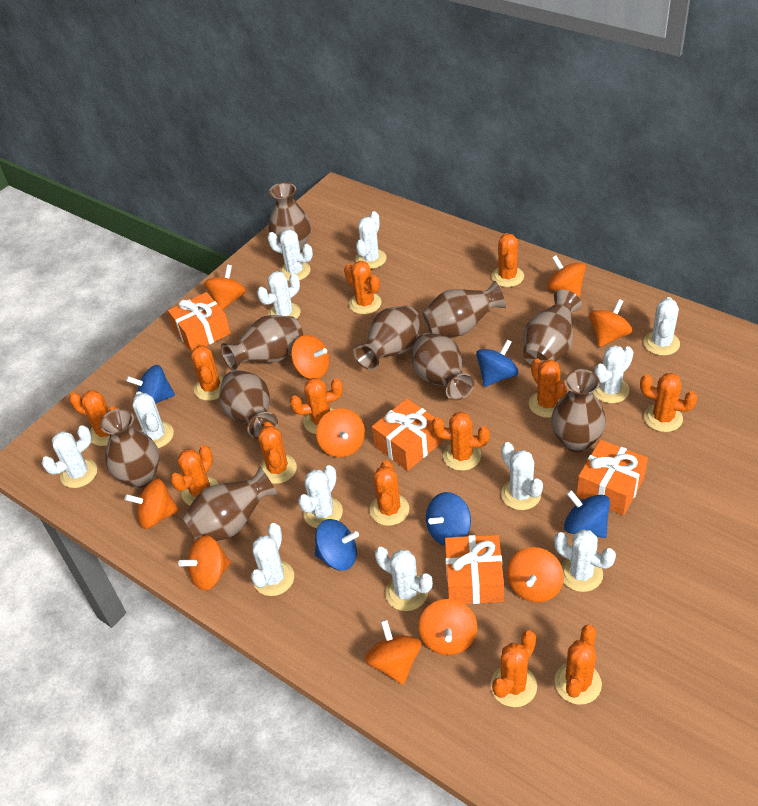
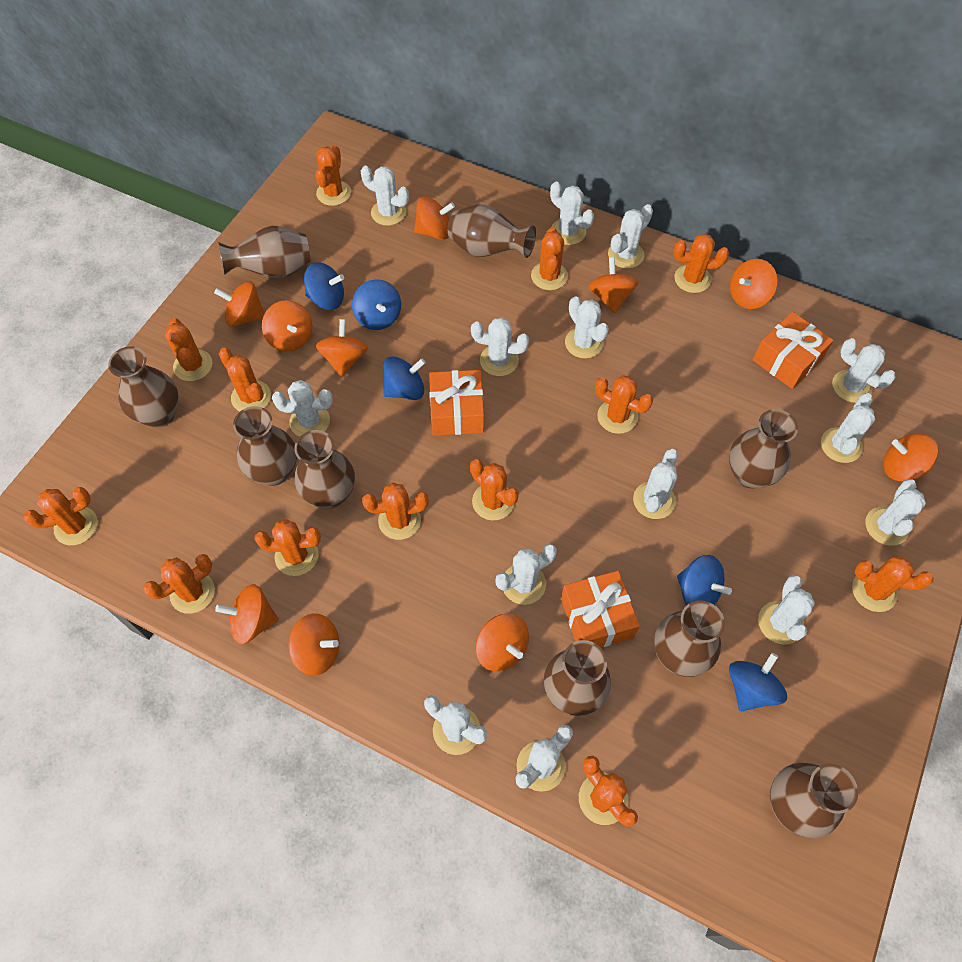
brown vase: [100,408,159,488] [183,467,278,541] [219,370,278,439] [221,315,303,371] [269,182,311,252] [353,306,421,370] [412,333,474,401] [423,281,506,337] [523,290,582,364] [551,369,606,452] = 10 -> [108,347,179,428] [218,226,310,278] [233,406,297,486] [294,430,355,509] [448,205,536,258] [544,640,611,716] [654,601,725,677] [729,409,798,488] [770,763,858,838] = 9
orange gift: [168,292,231,352] [372,399,442,471] [445,535,504,604] [576,440,648,515] = 4 -> [429,370,484,435] [561,571,640,648] [753,312,834,389] = 3
white cactus: [42,425,97,488] [133,391,174,448] [251,523,294,596] [257,271,300,319] [268,230,313,281] [298,465,343,528] [355,211,387,269] [375,547,433,611] [501,442,543,510] [554,529,616,592] [593,345,634,403] [644,297,680,356] = 12 -> [272,380,333,437] [361,166,409,226] [424,695,487,755] [471,317,529,376] [495,544,557,605] [515,725,573,792] [550,182,594,245] [565,297,609,358] [608,204,653,269] [633,449,678,519] [758,575,815,644] [821,393,875,463] [832,338,896,403] [865,479,926,546] = 14

